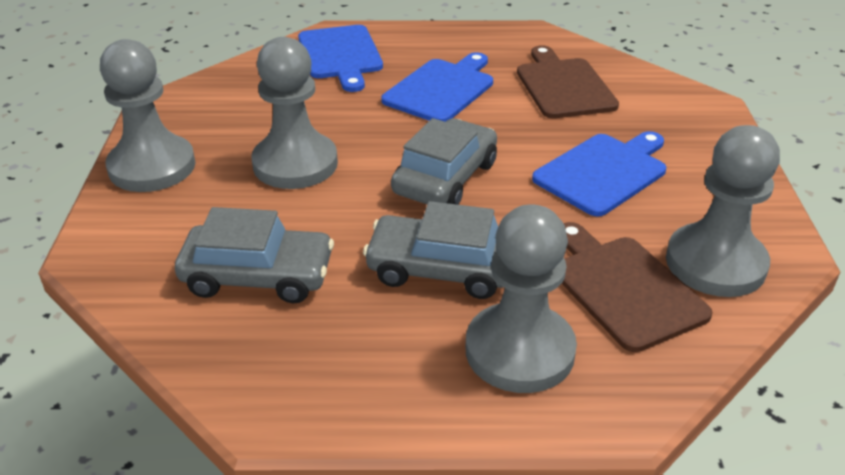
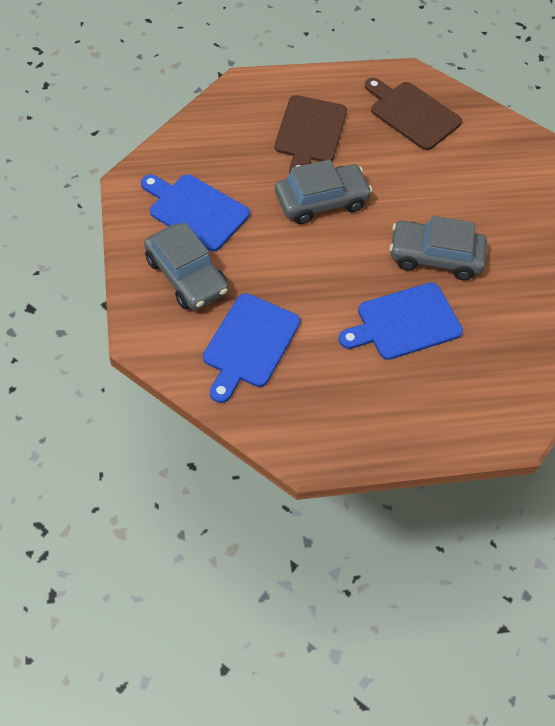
grey pawn: [100,39,196,192] [251,37,338,189] [466,205,577,393] [666,125,780,297] = 4 -> none = 0

